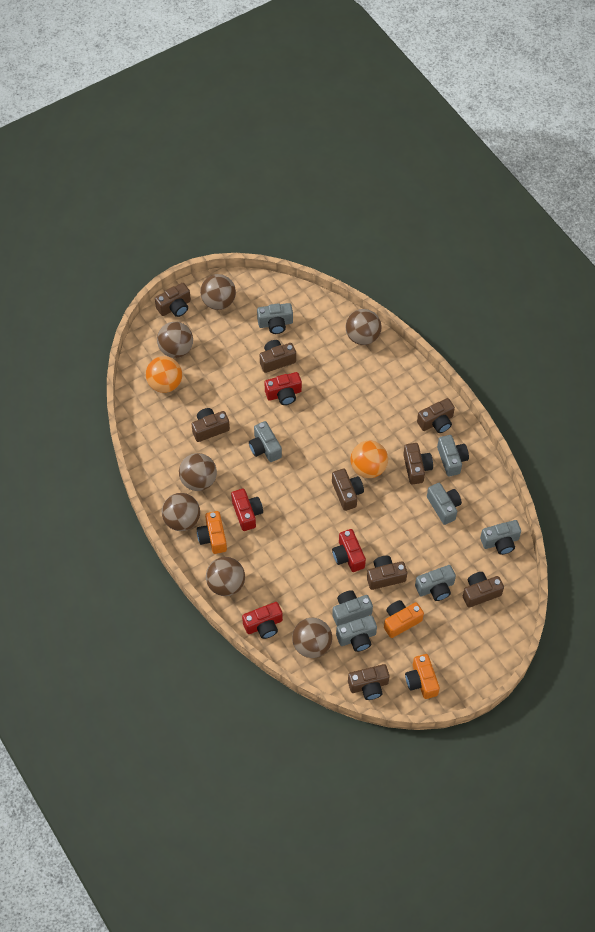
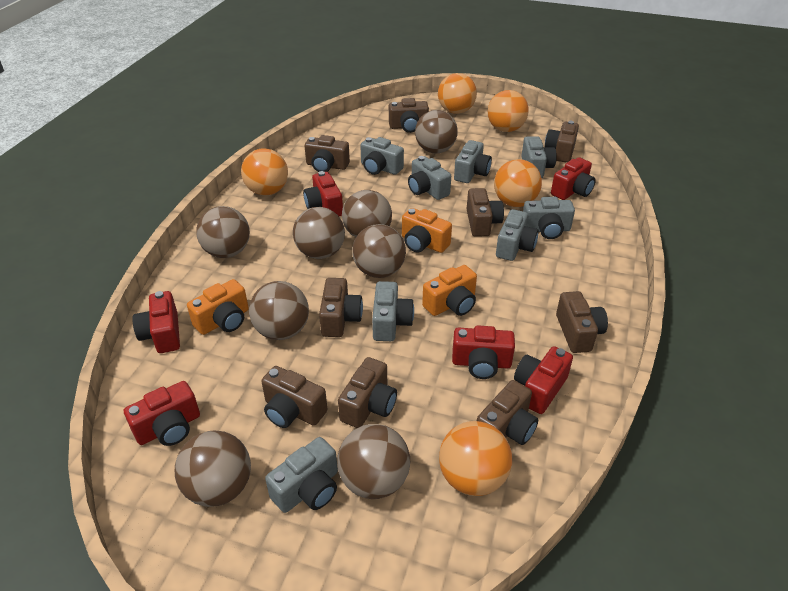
brown ball: [157,322,193,358] [162,493,200,531] [179,453,217,491] [200,274,236,310] [206,557,245,596] [292,618,332,658] [345,309,382,345] = 7 -> [175,431,251,507] [196,206,250,258] [249,281,309,340] [293,207,345,259] [337,424,410,499] [342,190,392,237] [352,224,406,278] [415,110,458,154] = 8
orange ball: [146,356,182,393] [350,441,388,478] = 2 -> [241,148,288,196] [438,73,477,114] [439,421,512,496] [488,90,529,132] [494,159,542,207] = 5
red camera: [231,489,263,531] [242,602,283,639] [264,372,302,405] [332,529,366,572] = 4 -> [124,381,200,446] [132,291,180,353] [303,171,343,216] [452,325,515,379] [514,346,573,414] [551,157,596,200] = 6

